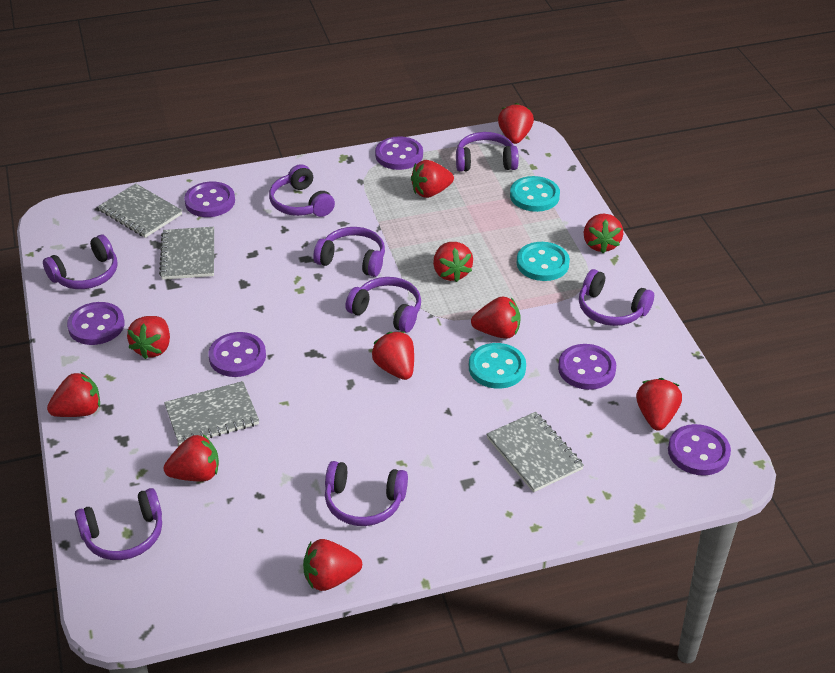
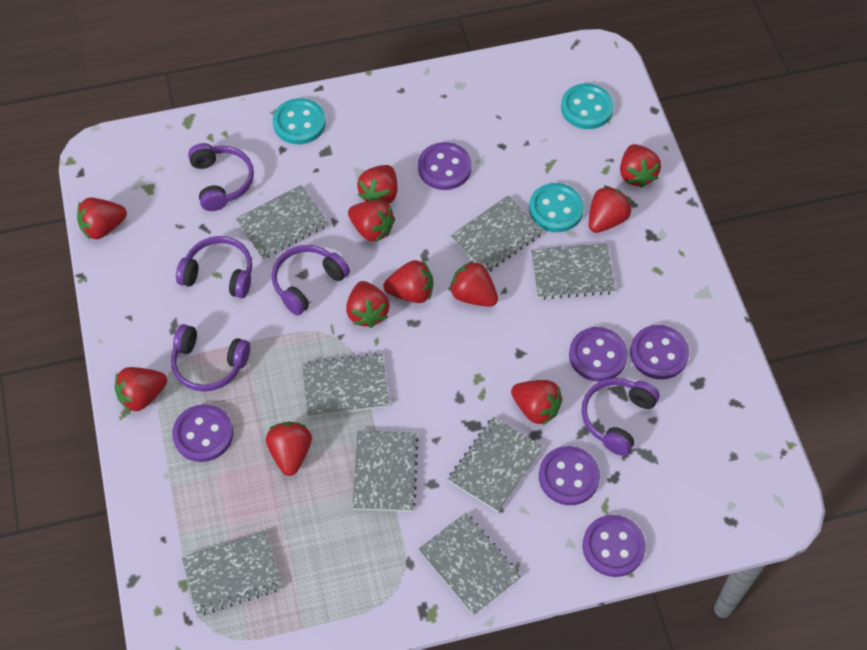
grey notebook: [98,183,182,238] [159,227,214,280] [164,381,259,446] [486,412,584,492] = 4 -> [182,531,282,615] [236,185,329,259] [302,353,389,417] [352,431,419,512] [418,513,521,615] [448,416,543,512] [450,196,544,272] [531,243,616,300] = 8
purple headphones: [43,235,118,289] [75,488,162,560] [269,164,335,217] [313,227,385,277] [325,461,408,526] [345,277,421,333] [456,132,519,172] [579,269,654,326] = 8 -> [171,324,250,392] [176,236,252,298] [188,143,254,211] [272,245,350,315] [581,378,660,456] = 5

